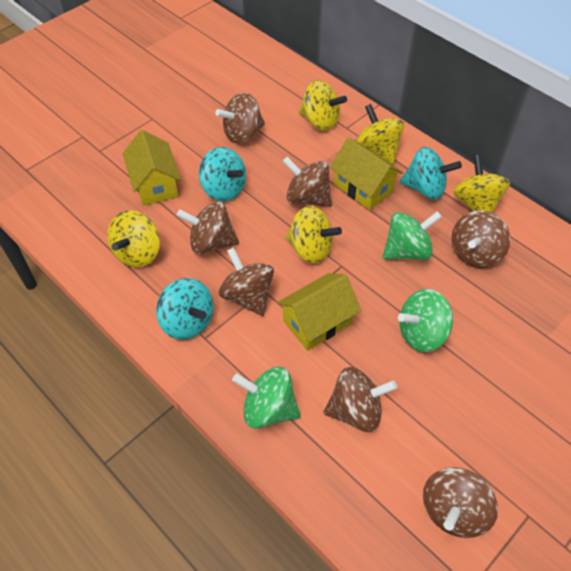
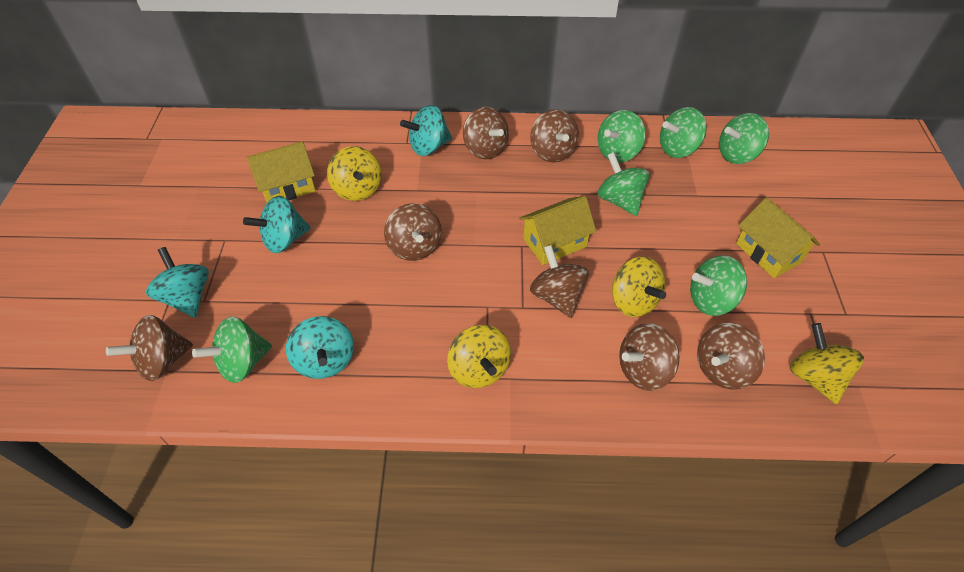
green spinning top: [232,367,301,429] [383,211,442,260] [398,289,453,352] = 3 -> [192,316,272,383] [598,110,646,162] [598,152,650,216] [660,107,707,158] [690,255,747,316] [719,113,769,164] = 6
turquoise spinning top: [156,278,213,340] [199,147,246,202] [400,147,462,200] = 3 -> [146,247,209,318] [243,196,310,253] [286,316,354,379] [400,105,452,156] = 4
yellow spinning top: [107,210,160,267] [285,206,342,263] [299,80,347,131] [357,104,404,164] [453,155,510,213] = 5 -> [327,146,382,201] [447,325,511,388] [612,256,666,317] [790,323,864,404] = 4

